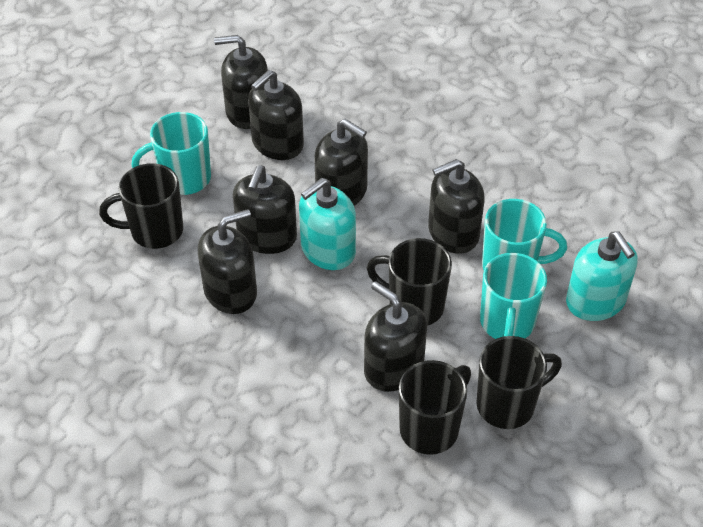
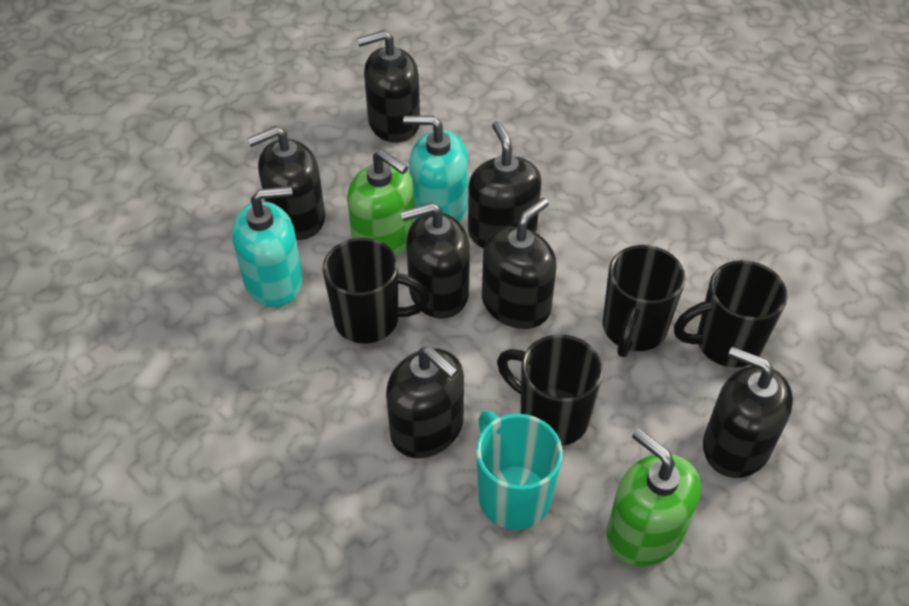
green soap dispenser: none = 0 -> [347,149,415,257] [607,429,701,566] = 2
turquoise mug: [131,112,211,195] [480,253,547,339] [482,199,567,270] = 3 -> [476,411,563,530] = 1

